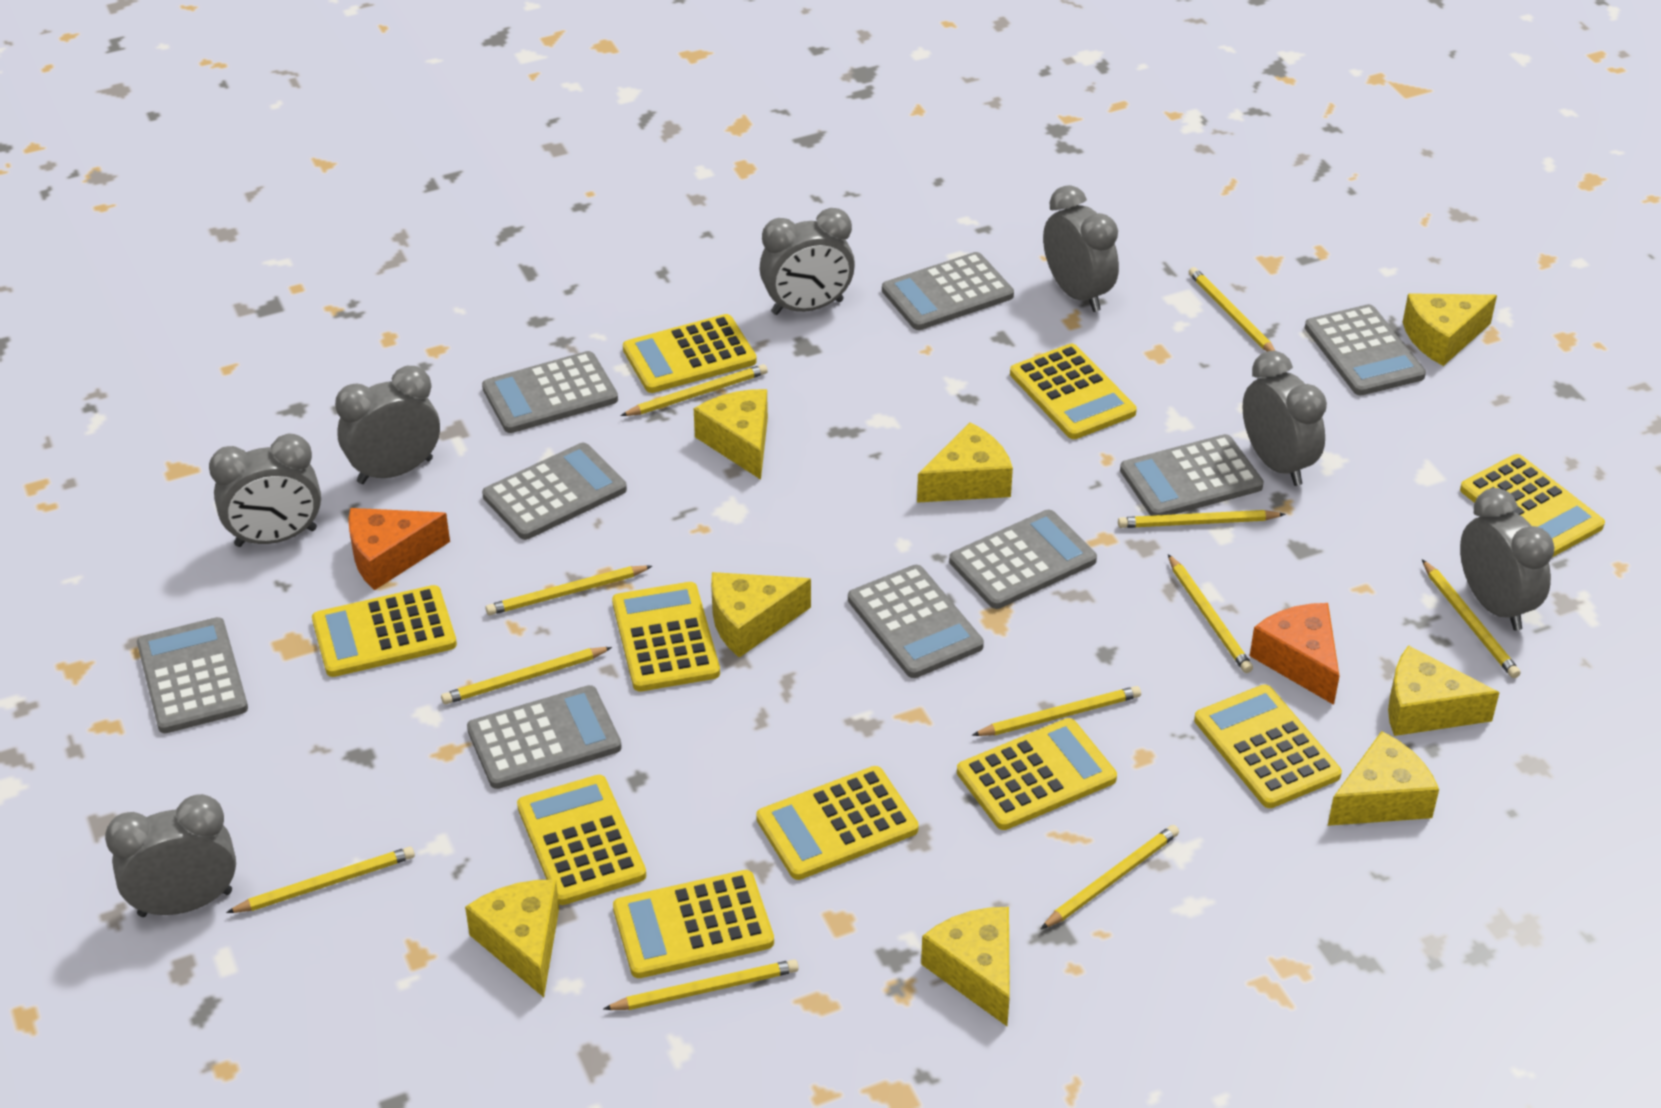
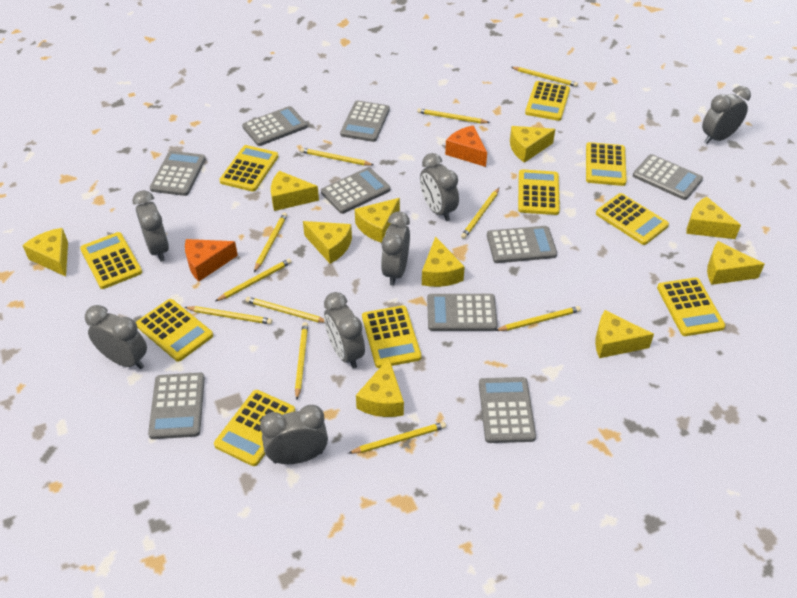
yellow cheese: [465,880,559,997] [694,389,768,480] [711,572,811,658] [917,422,1013,503] [921,907,1010,1026] [1328,731,1439,826] [1388,645,1500,736] [1403,293,1497,366] = 8 -> [22,228,68,277] [271,171,319,211] [303,221,352,264] [355,198,400,243] [356,358,404,417] [422,236,465,287] [510,126,555,163] [595,310,654,358] [686,197,741,239] [707,241,765,285] = 10

